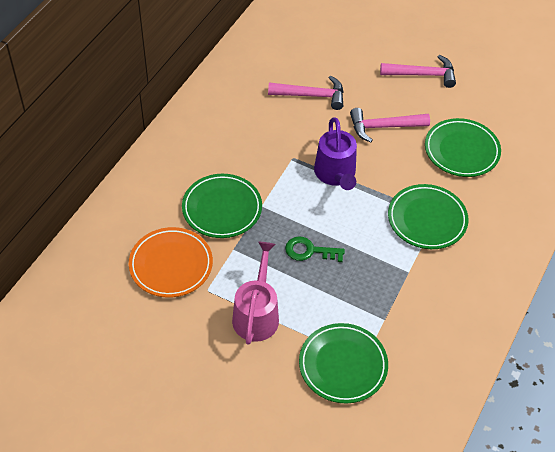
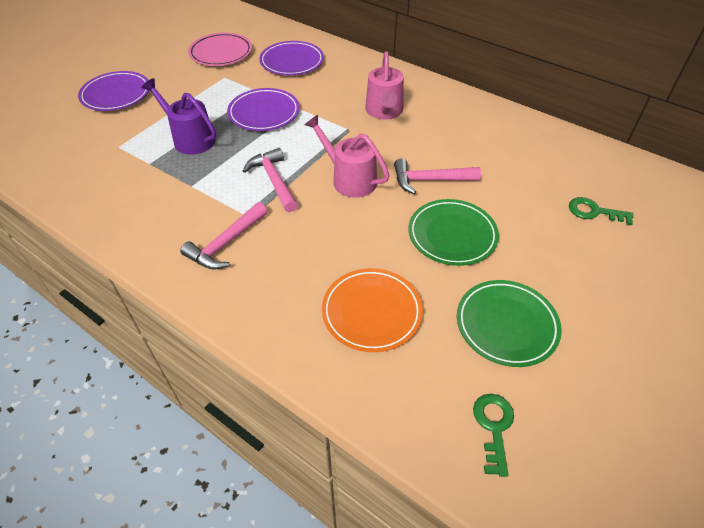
green key: [285,236,345,262] = 1 -> [473,394,514,477] [569,197,634,225] = 2
green plate: [182,174,262,238] [299,323,388,404] [388,184,469,249] [425,118,501,177] = 4 -> [409,199,499,266] [457,280,562,367] = 2
pink plate: none = 0 -> [188,33,252,66] = 1
pink watering can: [232,242,279,345] = 1 -> [305,115,389,198] [365,51,404,119] = 2
purple plate: none = 0 -> [78,71,149,111] [227,88,300,131] [259,41,324,75] = 3

